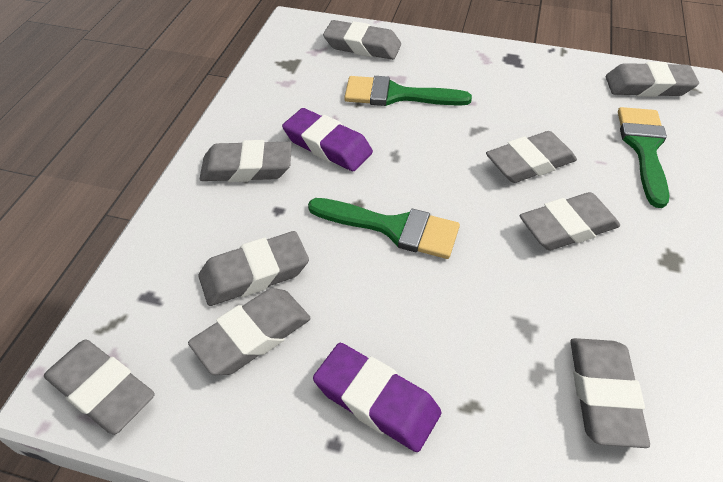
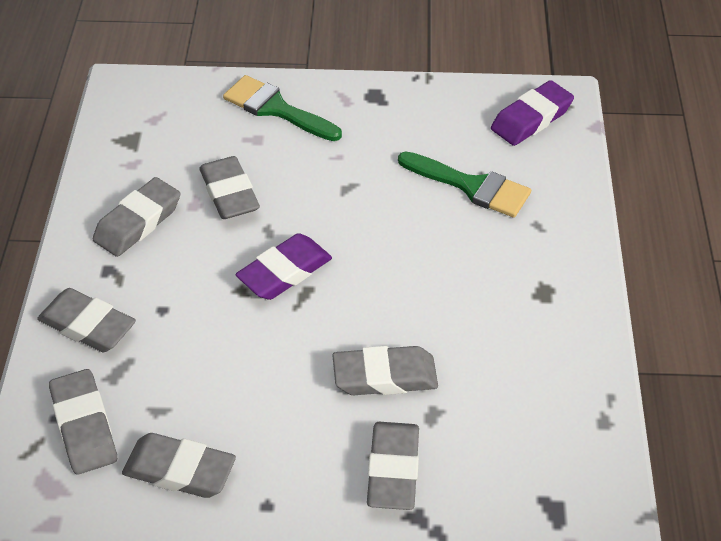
green brush: [308,198,460,259] [344,76,472,106] [618,107,669,208] = 3 -> [223,75,342,141] [398,151,531,218] = 2
grey eraser: [44,339,155,435] [188,288,311,375] [198,231,309,306] [200,140,292,182] [323,20,401,60] [486,131,577,183] [520,192,620,250] [570,338,650,448] [606,62,699,97] = 9 -> [37,288,136,352] [49,369,117,475] [93,177,180,257] [122,433,236,498] [199,156,260,219] [332,346,438,395] [367,422,419,510] = 7

